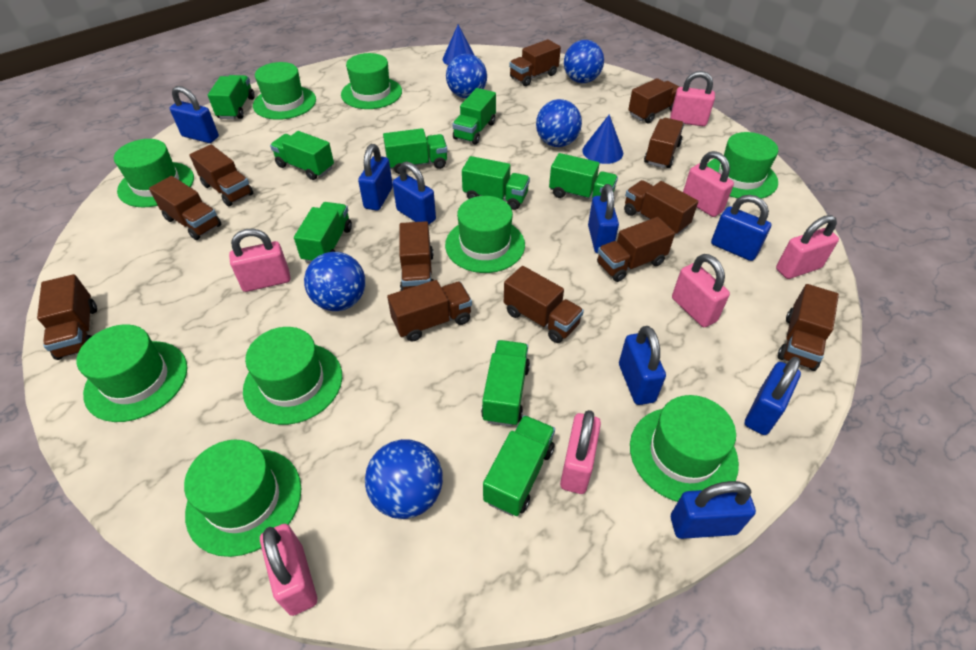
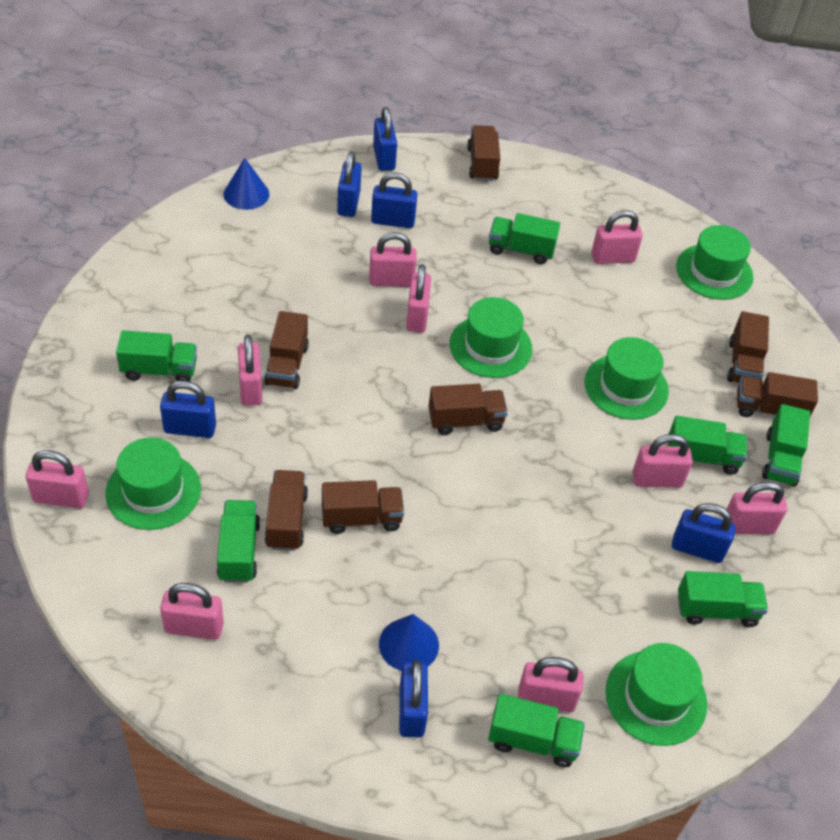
blue ball: [304,252,365,311] [365,439,443,519] [446,54,487,98] [536,99,582,147] [564,40,604,83] = 5 -> none = 0
blue padlock: [170,86,219,143] [358,144,393,211] [393,161,436,225] [588,184,619,253] [619,326,666,405] [671,481,756,539] [711,195,771,261] [744,357,801,435] = 8 -> [160,381,216,438] [337,151,361,217] [371,172,417,228] [373,107,397,171] [399,660,428,737] [672,503,736,563] = 6
brown truck: [37,274,97,360] [149,176,221,240] [189,144,253,206] [387,280,472,341] [399,221,434,291] [504,266,584,343] [509,39,561,86] [597,217,675,282] [624,180,698,235] [628,78,679,123] [644,118,684,168] [778,284,839,371] = 12 -> [264,311,309,389] [265,470,308,551] [322,480,404,534] [429,384,508,435] [467,125,500,181] [727,311,769,383] [737,372,818,417] = 7
green hat: [77,324,187,422] [114,139,194,207] [184,440,301,557] [243,327,342,425] [253,62,316,120] [341,53,402,109] [445,196,525,273] [630,395,739,502] [707,132,778,199] = 9 -> [105,437,201,530] [450,297,532,378] [584,337,669,420] [605,643,707,746] [676,225,754,300] = 5
green truck: [208,75,255,119] [270,131,334,180] [294,202,352,263] [383,128,447,174] [452,88,496,145] [462,156,530,210] [481,340,530,427] [483,415,555,516] [549,153,618,200] = 9 -> [116,330,197,382] [217,500,260,583] [488,694,585,767] [489,213,560,264] [668,416,747,474] [678,571,768,627] [762,404,810,486] = 7
pink padlock: [229,228,290,292] [260,524,317,616] [560,410,601,494] [670,71,715,126] [672,254,730,327] [683,151,734,217] [776,215,839,279] = 7 -> [26,450,89,509] [160,583,224,640] [238,335,262,406] [369,232,417,287] [406,264,431,333] [518,657,584,712] [591,210,643,264] [632,434,693,488] [723,482,787,534] = 9

